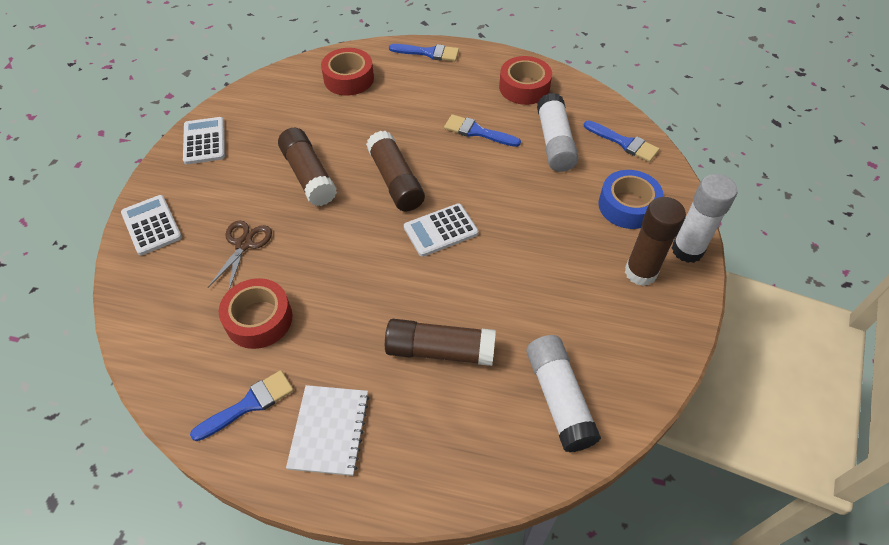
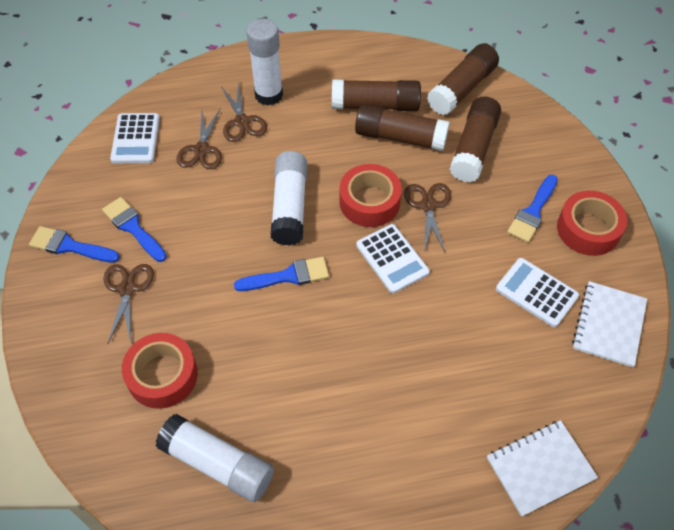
blue tape: [598,170,664,229] = 1 -> none = 0
brown scissors: [208,220,272,291] = 1 -> [103,264,154,343] [176,108,222,169] [221,82,267,142] [404,183,451,254] = 4
white notebook: [286,385,369,476] = 1 -> [487,420,598,517] [572,281,647,367] = 2

